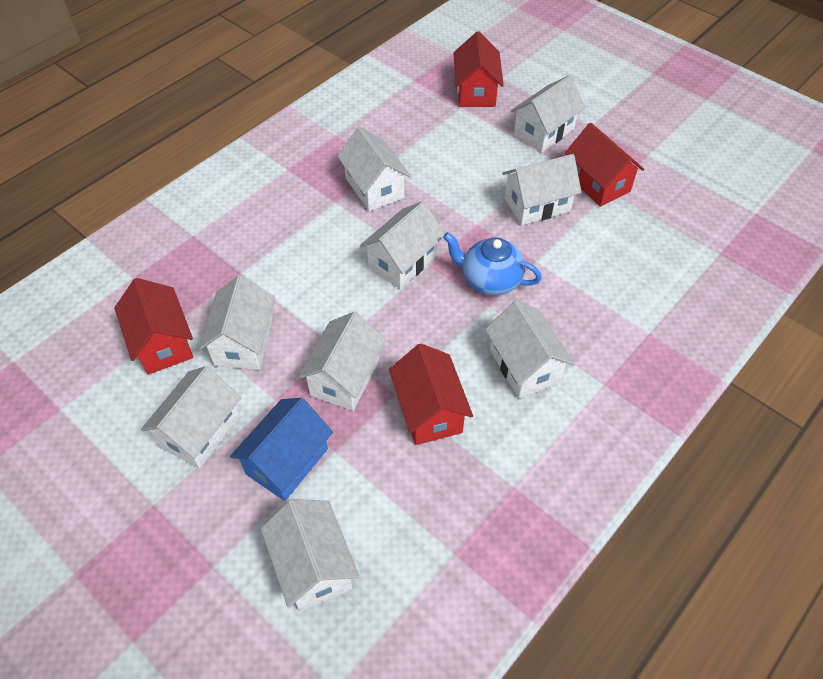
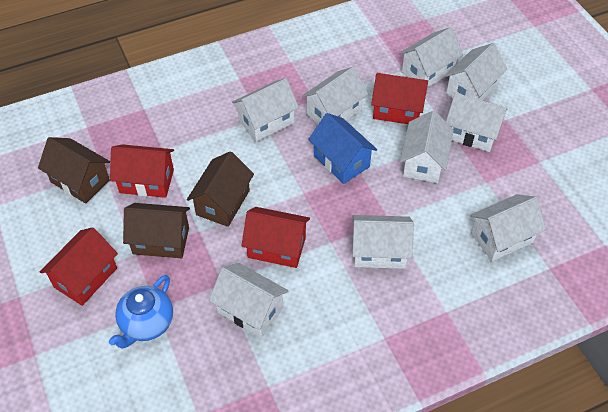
brown house: none = 0 -> [38,137,110,203] [123,203,190,258] [187,151,254,227] = 3

